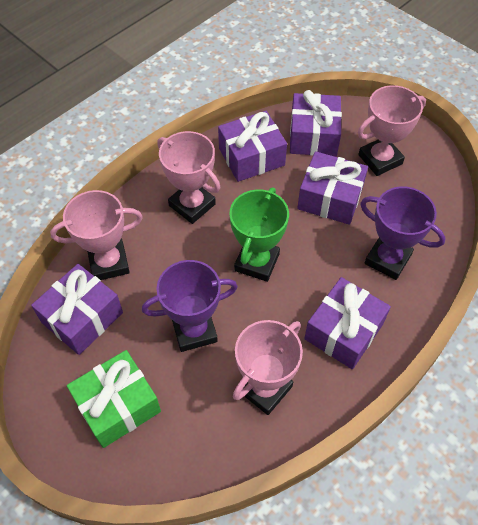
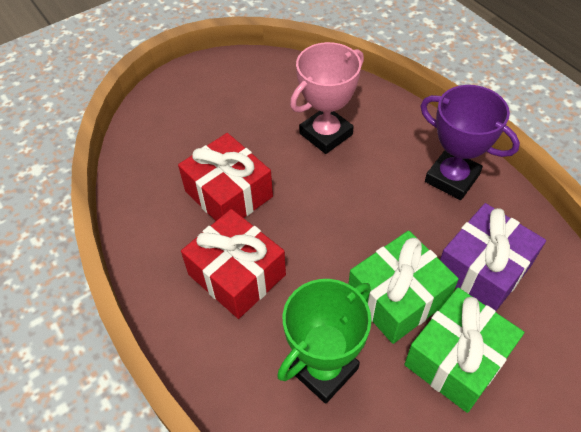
green gift: [67,350,161,448] = 1 -> [349,231,459,344] [404,288,524,413] = 2
pink trophy: [50,190,143,280] [157,131,220,224] [233,320,303,415] [358,85,426,176] = 4 -> [290,42,364,154] = 1
purple gift: [31,264,123,355] [218,111,287,182] [290,90,342,156] [297,151,368,225] [304,277,391,369] = 5 -> [440,203,546,311] = 1
purple trophy: [142,260,238,352] [360,187,446,280] = 2 -> [420,85,520,200] = 1
red gift: none = 0 -> [178,133,273,221] [181,209,286,319] = 2

